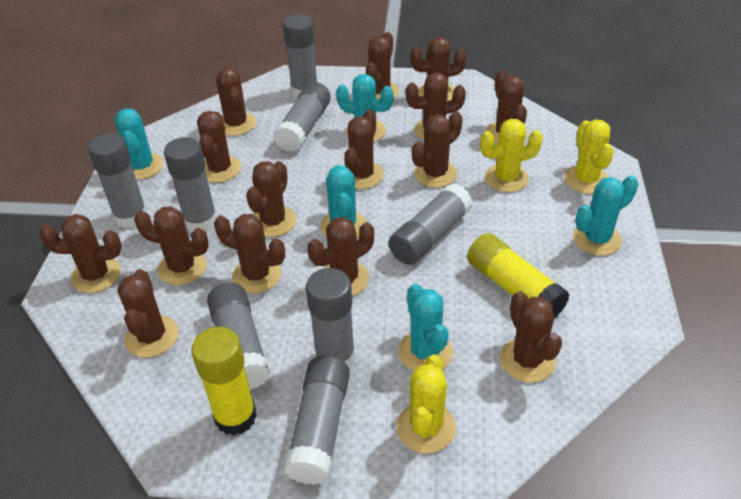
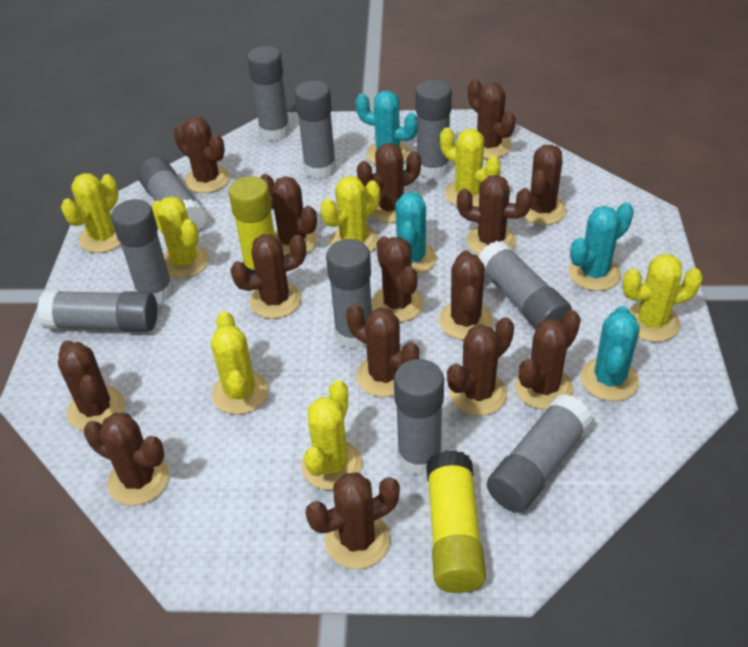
grey glue stick: [88,133,148,228] [164,137,217,232] [207,282,270,390] [274,82,331,152] [283,15,318,98] [284,355,350,485] [306,268,355,368] [389,183,473,265] = 8 -> [37,290,157,332] [111,199,174,304] [138,157,207,231] [247,46,290,141] [294,80,336,179] [326,239,372,349] [394,359,444,476] [415,79,452,179] [479,241,572,329] [487,394,593,513] = 10
turquoise cactus: [115,108,163,180] [321,165,366,238] [336,74,393,142] [398,284,453,372] [573,175,639,256] = 5 -> [355,91,417,165] [395,191,437,275] [568,202,634,291] [581,306,640,401] = 4
yellow cactus: [396,354,456,454] [480,119,543,192] [564,120,614,194] = 3 -> [61,173,121,253] [152,196,209,278] [211,311,269,415] [301,380,363,490] [320,176,380,253] [440,127,501,207] [622,254,703,342] = 7

